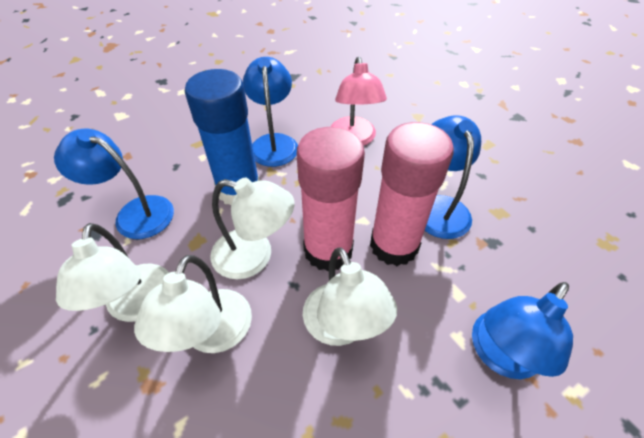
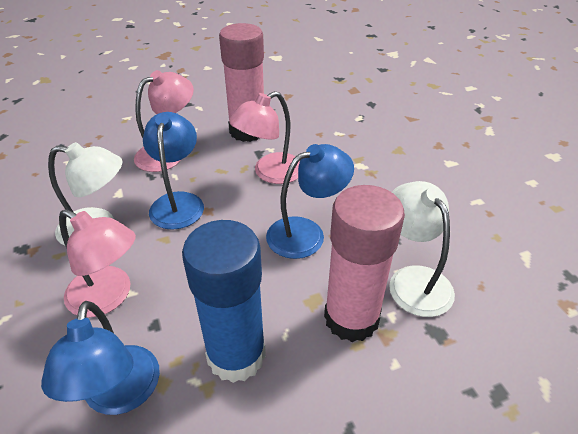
blue lamp: [54,129,174,239] [243,57,298,167] [425,115,481,239] [472,282,573,379] = 4 -> [41,301,160,415] [143,112,204,230] [266,144,354,259] = 3
pink lamp: [331,57,387,146] = 1 -> [59,209,136,318] [134,70,194,172] [229,91,300,184] = 3
white lamp: [56,223,169,322] [134,255,252,353] [210,178,294,279] [303,247,397,346] = 4 -> [48,142,123,246] [389,181,455,317] = 2

